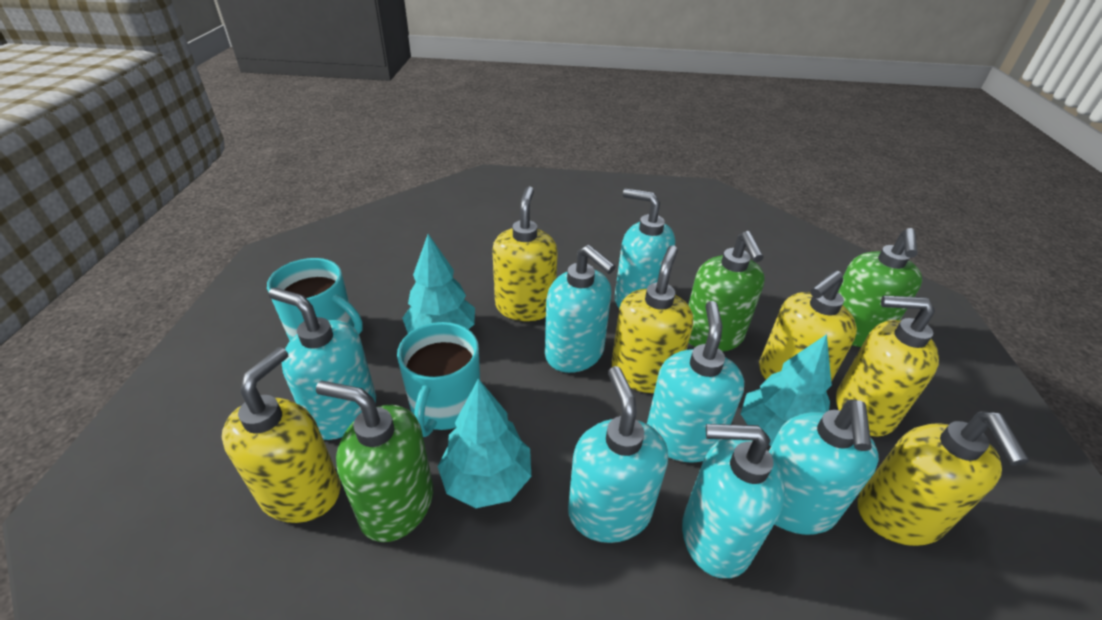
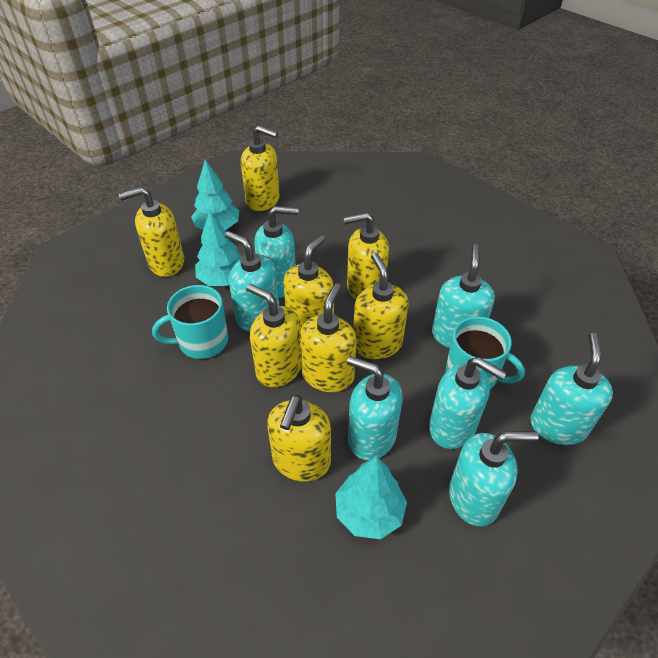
green soap dispenser: [316,380,433,542] [688,231,765,352] [838,228,922,347] = 3 -> none = 0
yellow soap dispenser: [222,347,341,523] [492,186,558,321] [611,245,693,393] [759,270,857,382] [836,295,939,437] [858,411,1029,546] = 6 -> [119,187,184,277] [241,125,280,211] [246,284,302,387] [267,395,331,482] [283,235,334,327] [300,284,357,392] [343,212,389,300] [353,253,408,359] = 8

